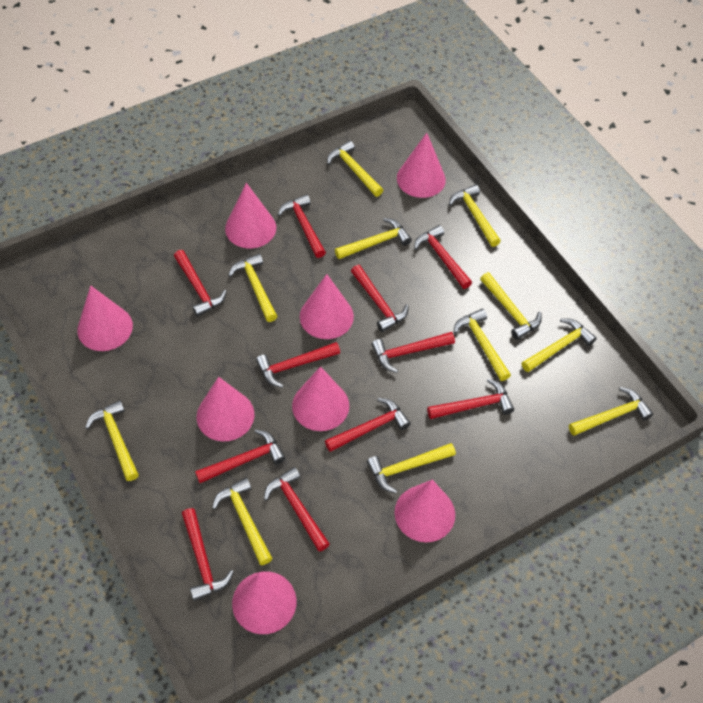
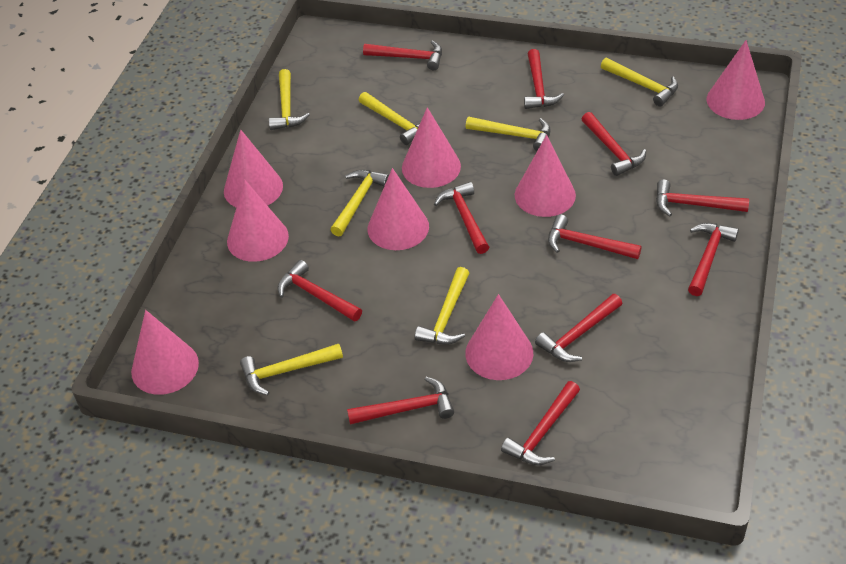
yellow hammer: [85,400,139,481] [212,478,273,565] [228,254,278,322] [327,141,383,197] [335,218,412,259] [367,443,456,493] [449,184,501,247] [453,309,511,381] [480,272,542,340] [522,319,597,372] [569,387,653,436] = 11 -> [240,344,343,395] [269,69,310,130] [330,170,389,236] [359,92,420,145] [415,267,469,345] [466,117,550,151] [601,58,678,106] = 7

